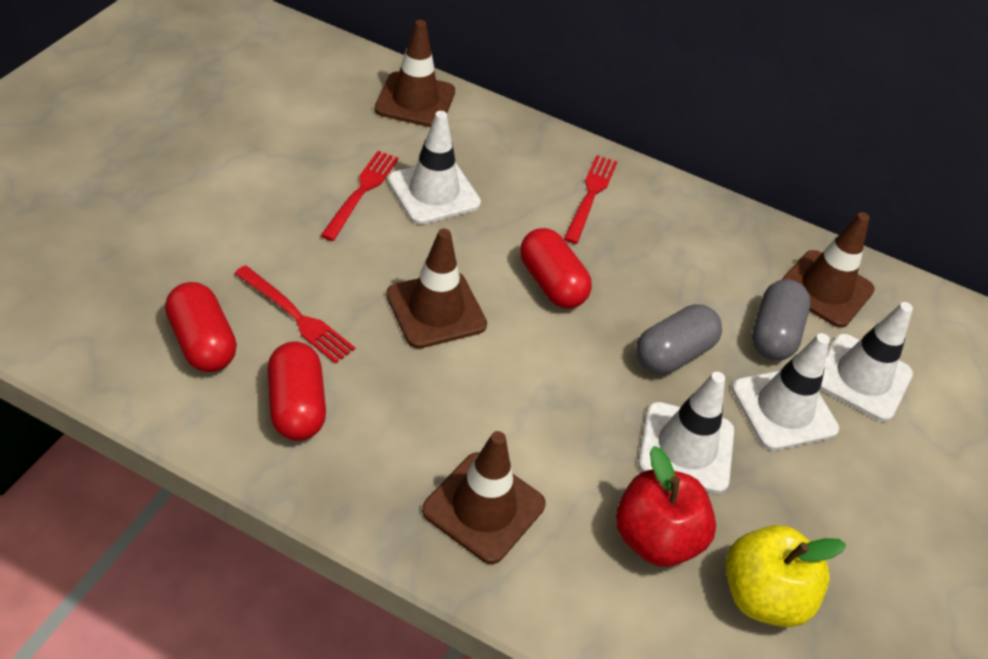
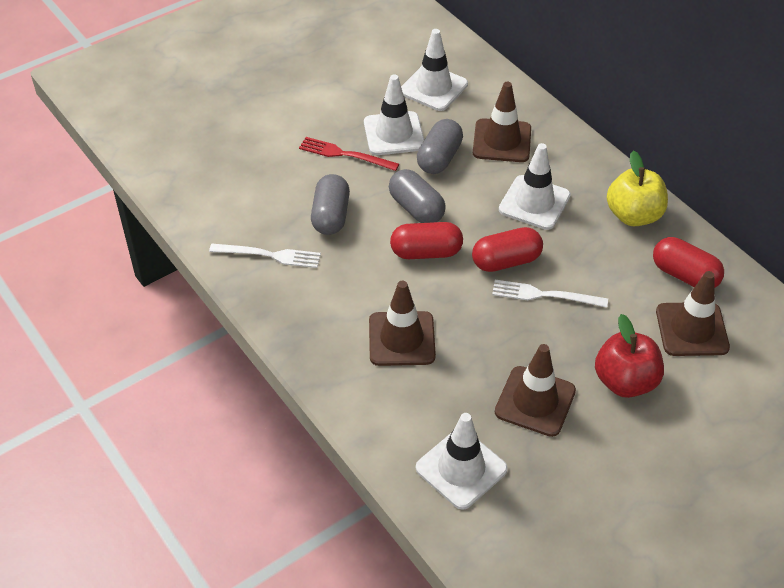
grey capsule: [636,304,722,374] [752,279,811,361] = 2 -> [311,174,350,235] [389,169,446,223] [417,119,463,174] = 3
red fork: [234,265,355,364] [320,151,399,241] [564,155,617,244] = 3 -> [299,137,399,171] = 1
white fork: none = 0 -> [209,243,321,268] [492,280,608,308] = 2

